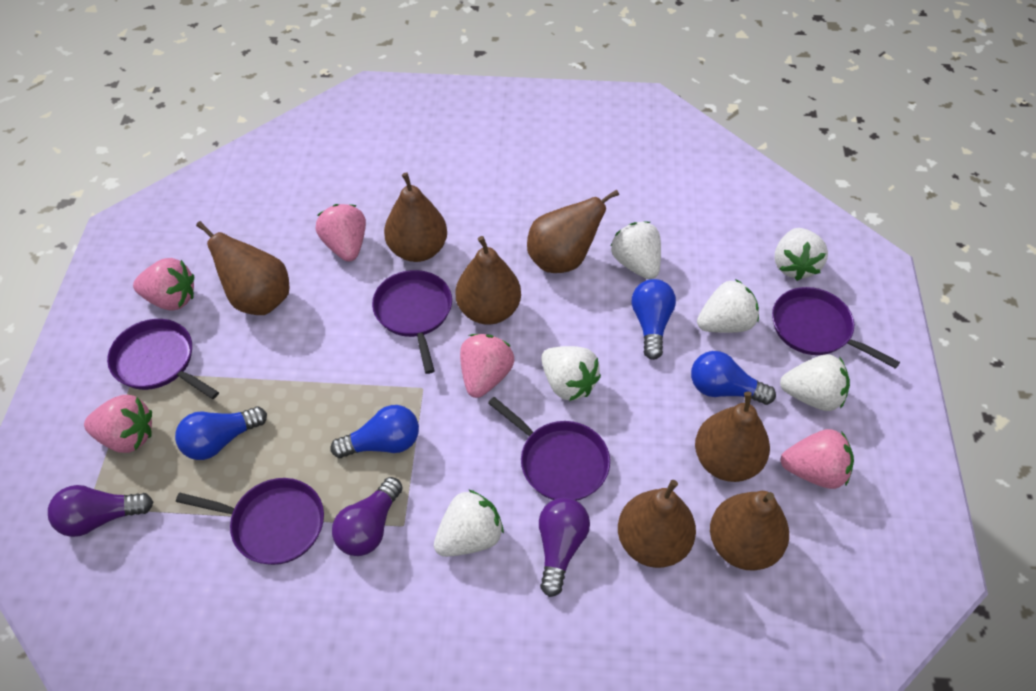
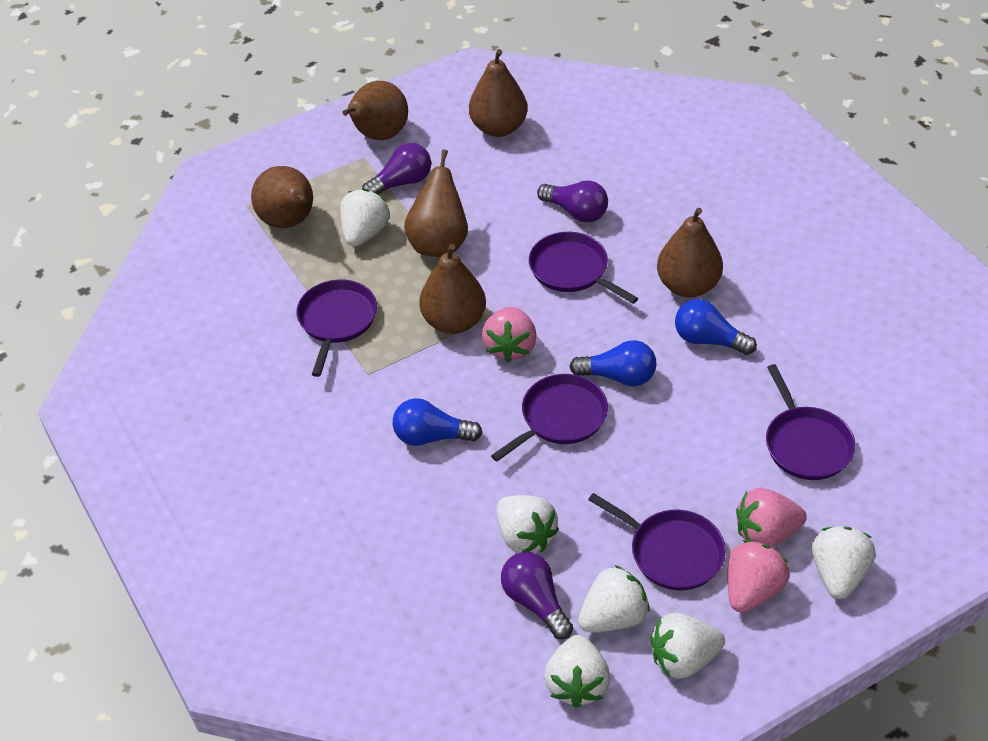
blue light bulb: [175,407,267,460] [330,405,419,458] [632,279,676,360] [691,351,776,405] = 4 -> [393,398,483,446] [569,340,656,386] [675,299,757,355] = 3
brown pear: [196,221,289,315] [384,172,447,262] [455,236,521,325] [527,189,619,273] [618,480,696,568] [695,392,770,482] [710,491,789,571] = 7 -> [251,166,313,228] [342,81,408,140] [404,149,468,257] [419,244,486,334] [469,49,527,137] [657,208,723,297] = 6
pink strawberry: [84,395,152,453] [133,258,194,311] [316,204,366,262] [460,334,514,398] [780,429,854,489] = 5 -> [482,307,537,363] [728,540,790,613] [736,488,807,547] = 3

